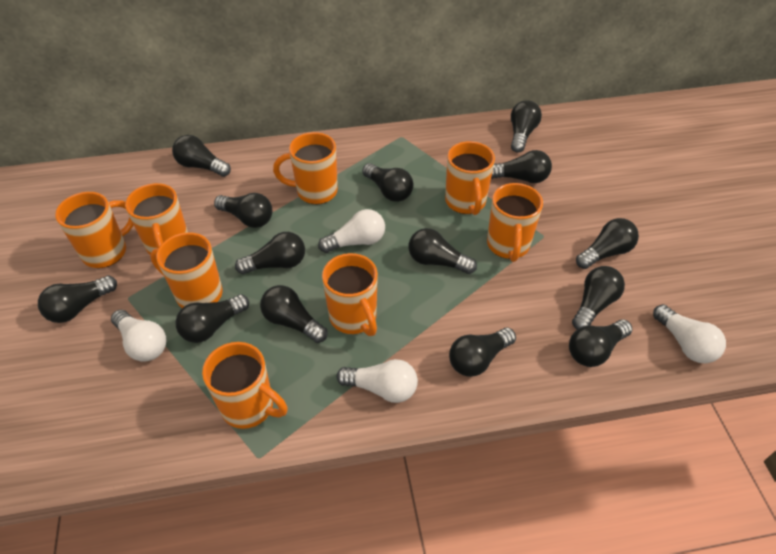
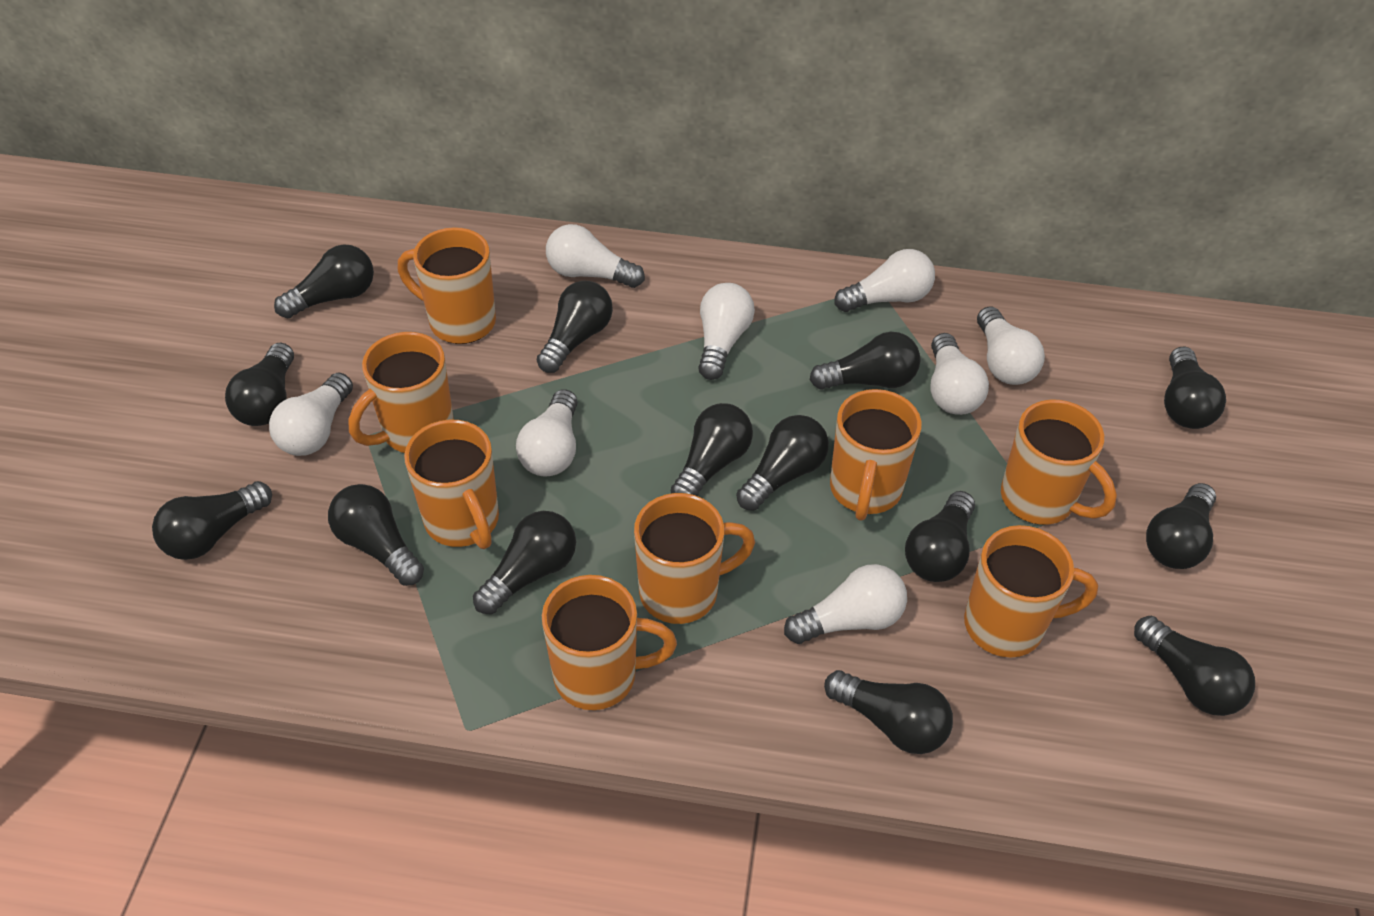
white light bulb: [111,310,167,362] [318,209,385,253] [336,359,418,403] [653,304,726,363] = 4 -> [269,373,353,456] [516,389,578,476] [546,224,645,288] [698,283,755,380] [784,564,907,644] [835,249,935,312] [930,333,989,415] [977,306,1045,385] = 8

